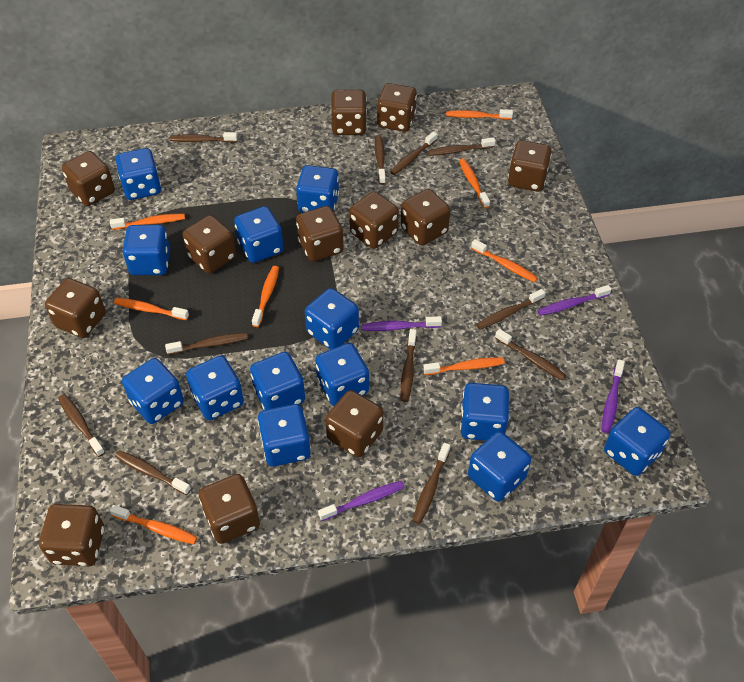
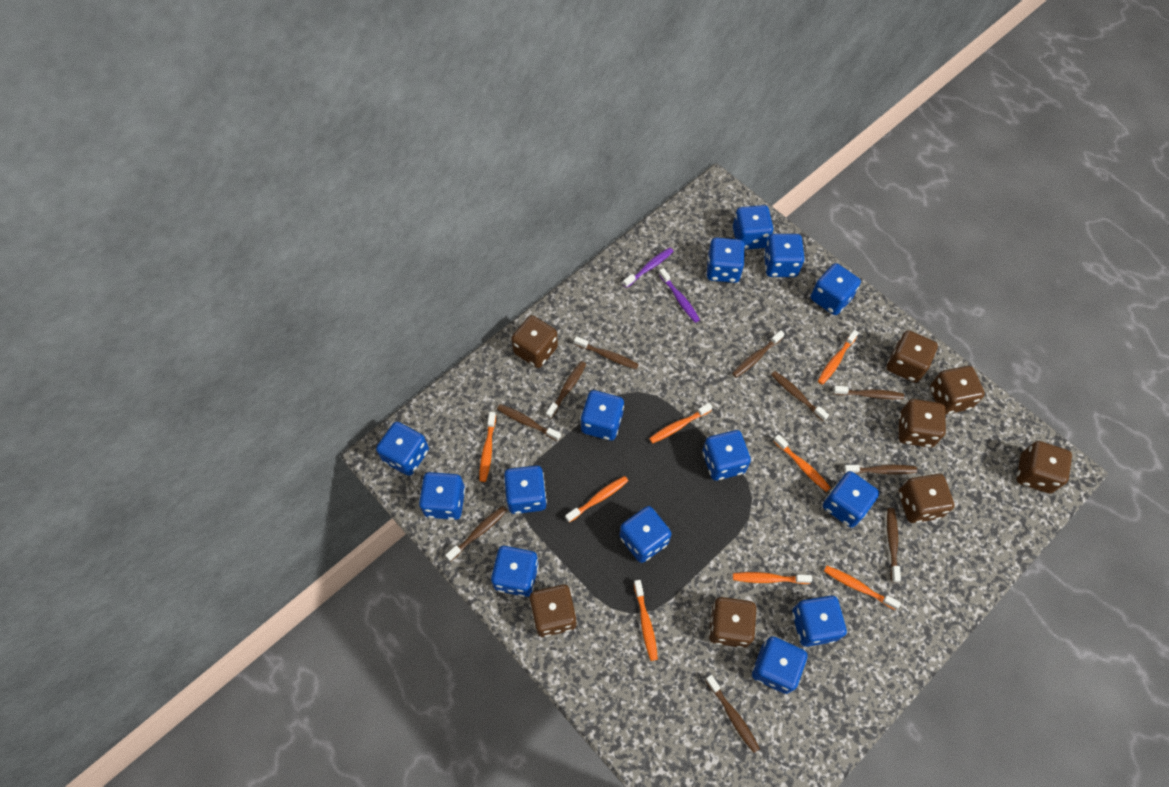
blue dice: [116,148,161,200] [122,358,184,424] [123,225,170,275] [186,356,244,420] [234,206,284,263] [250,352,305,410] [258,404,311,467] [296,165,339,213] [305,288,359,350] [315,343,369,406] [460,383,509,441] [468,431,531,502] [604,407,670,476] = 13 -> [376,422,429,476] [419,472,465,520] [491,546,539,597] [504,466,547,514] [581,390,624,441] [620,506,671,563] [703,430,751,481] [707,238,745,283] [733,205,773,250] [752,636,807,694] [764,234,805,277] [792,595,847,647] [811,263,861,315] [823,471,879,528] = 14
brown dice: [39,504,104,566] [45,278,106,338] [62,151,115,206] [183,215,236,273] [199,474,260,544] [296,206,344,262] [325,390,383,457] [331,90,367,135] [349,192,399,249] [377,83,417,132] [401,189,450,246] [508,140,552,191] = 12 -> [511,315,558,368] [530,584,577,637] [709,597,756,648] [886,331,938,383] [898,474,955,523] [899,399,946,448] [930,366,985,414] [1016,441,1072,493] = 8
brown toothbrush: [58,394,105,457] [115,450,191,495] [165,333,248,355] [170,132,238,143] [375,135,386,185] [390,132,437,175] [400,329,417,402] [413,443,450,524] [428,137,496,156] [476,289,545,329] [495,329,566,380] = 11 -> [445,506,507,561] [497,404,561,441] [546,361,586,419] [574,336,639,369] [705,675,760,753] [732,330,784,378] [771,371,829,422] [833,386,904,399] [843,465,917,474] [887,508,901,583] = 10
purple toothbrush: [318,481,405,521] [362,316,442,331] [537,285,611,316] [602,359,625,433] = 4 -> [623,248,673,288] [659,268,700,323] = 2

